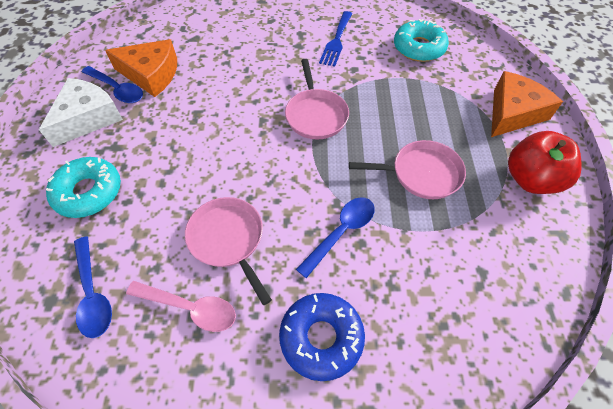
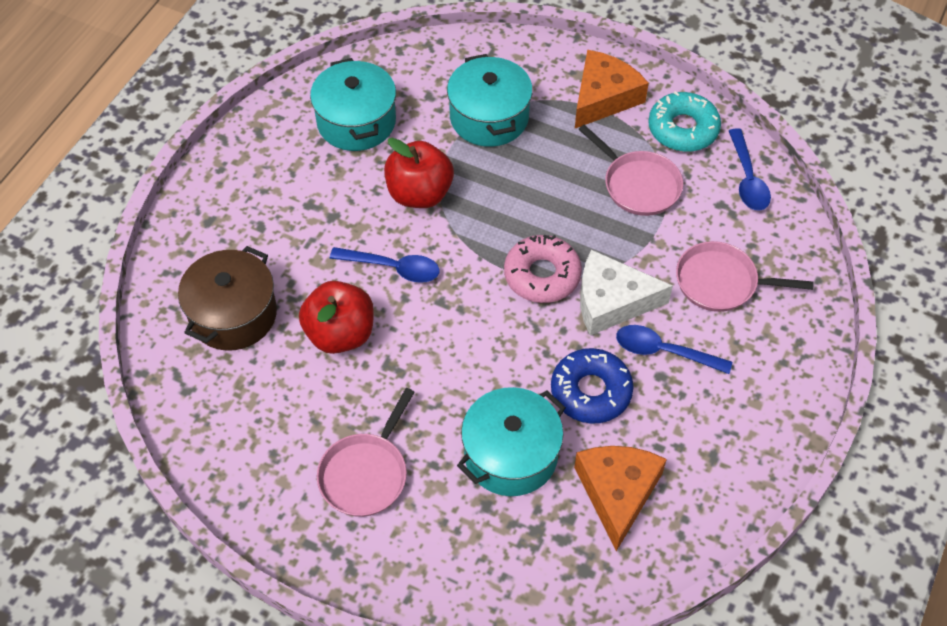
blue fork: [319,11,352,67] = 1 -> none = 0
brown pot: none = 0 -> [178,246,277,351] = 1
pink donut: none = 0 -> [504,235,582,303] = 1
pink spoon: [126,281,236,332] = 1 -> none = 0
red apple: [508,131,582,194] = 1 -> [299,281,374,354] [384,138,454,208] = 2
turquoise donut: [46,157,121,218] [394,19,449,62] = 2 -> [648,91,721,152] = 1
turquoise pot: none = 0 -> [310,58,396,151] [447,54,533,147] [457,387,566,496] = 3

